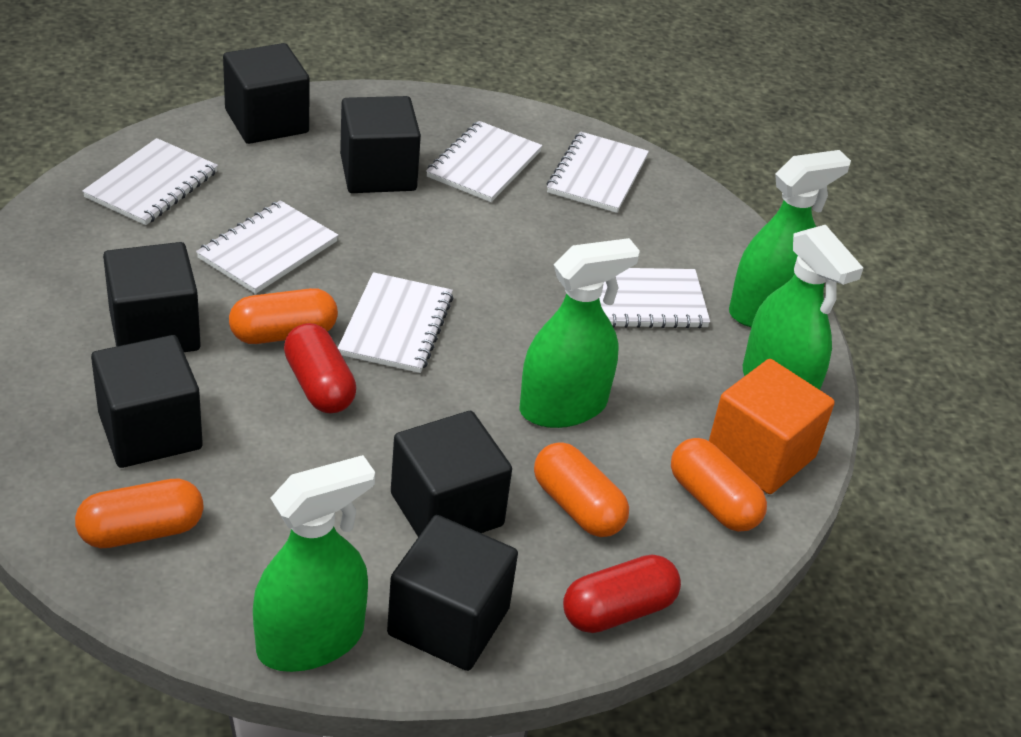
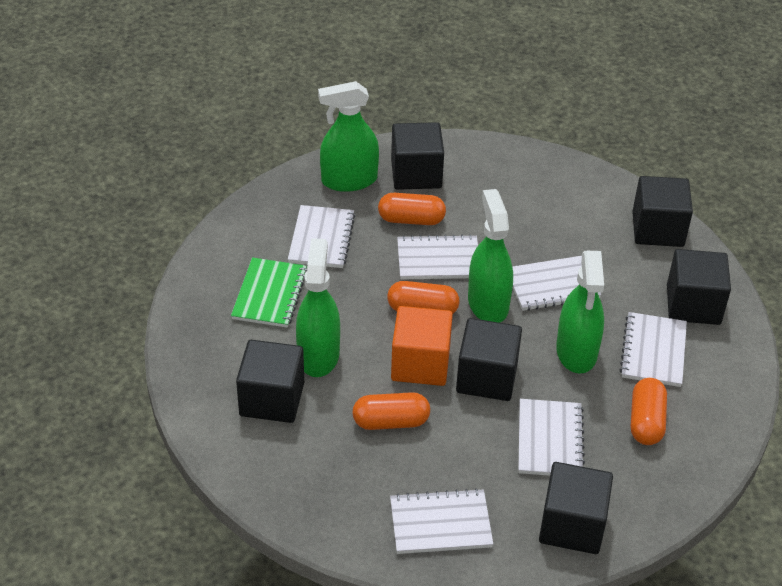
green notebook: none = 0 -> [231,258,307,328] = 1
red capsule: [284,323,357,413] [563,555,681,633] = 2 -> none = 0

